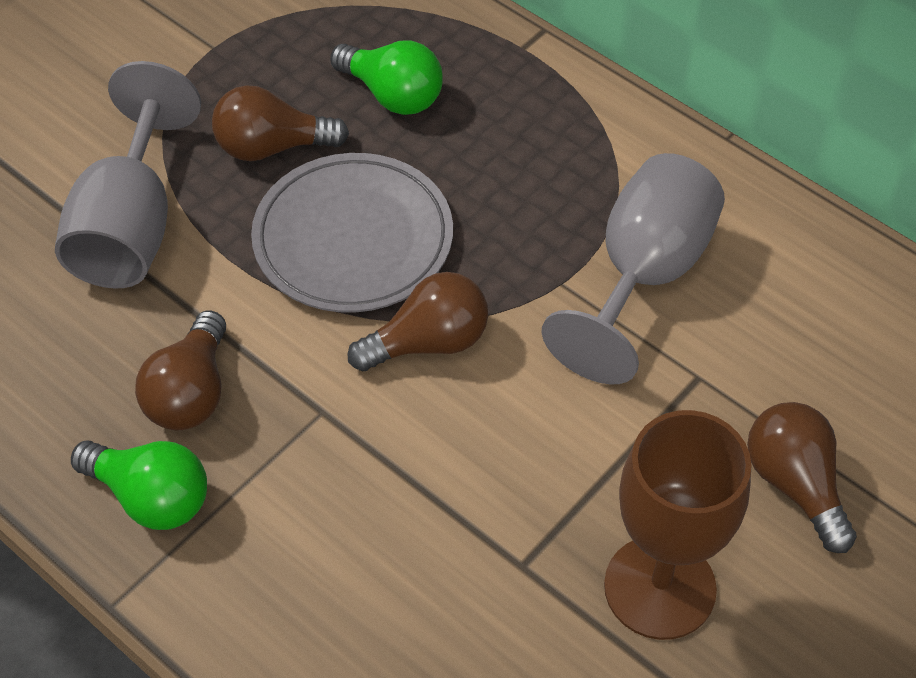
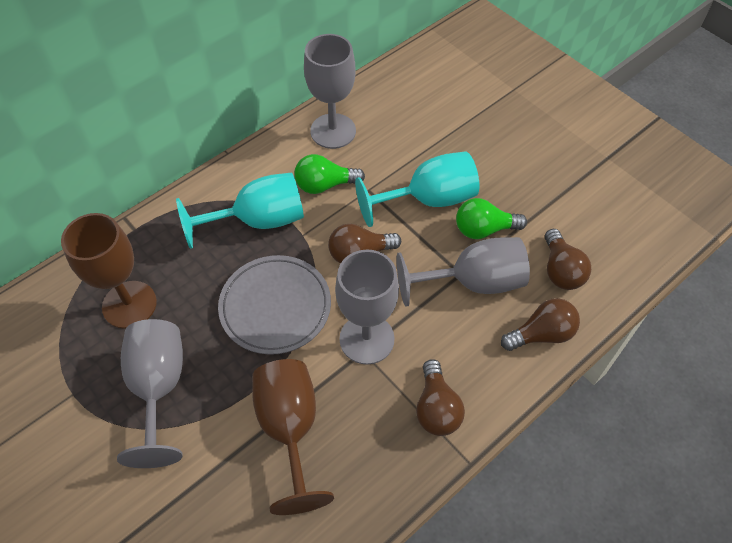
brown goblet: [604,410,752,640] = 1 -> [61,213,157,329] [252,359,334,515] = 2
grey goblet: [55,61,201,289] [541,153,725,384] = 2 -> [117,319,183,468] [304,34,356,149] [335,250,399,365] [396,237,530,307] = 4
turquoise goblet: none = 0 -> [176,173,304,249] [355,151,480,227] = 2

